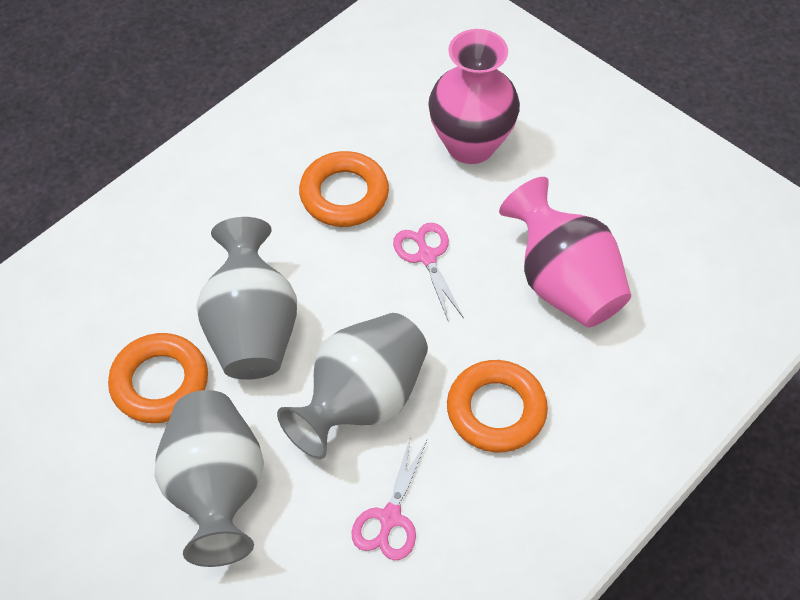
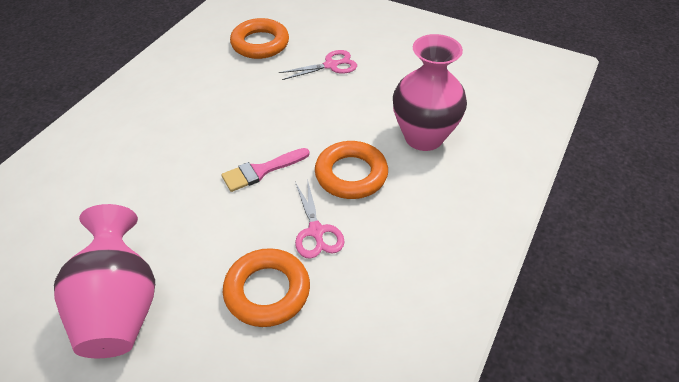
grey vase: [154,390,264,567] [196,217,297,380] [277,313,428,459] = 3 -> none = 0
pink brush: none = 0 -> [221,148,310,192] = 1

